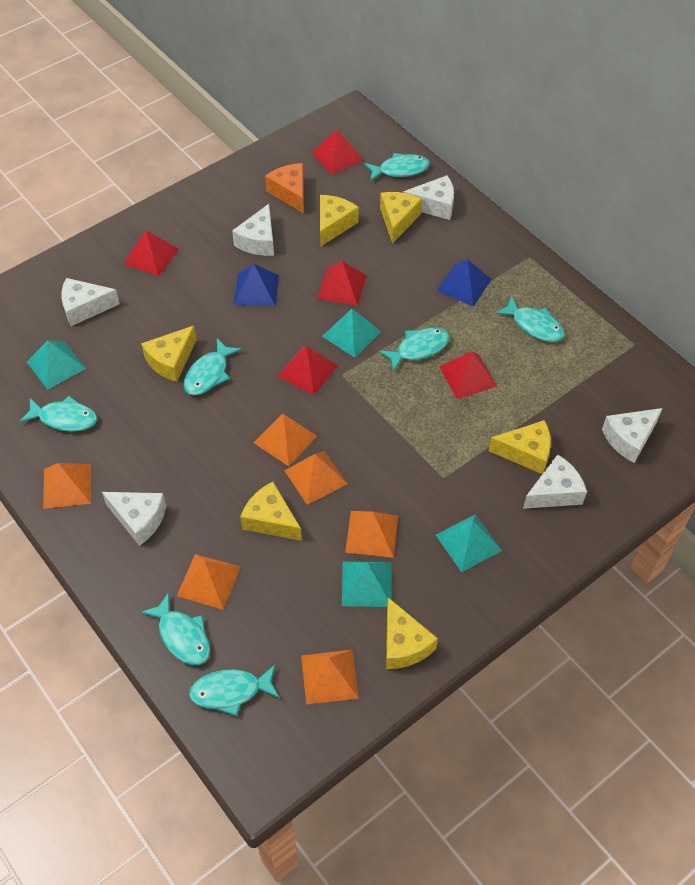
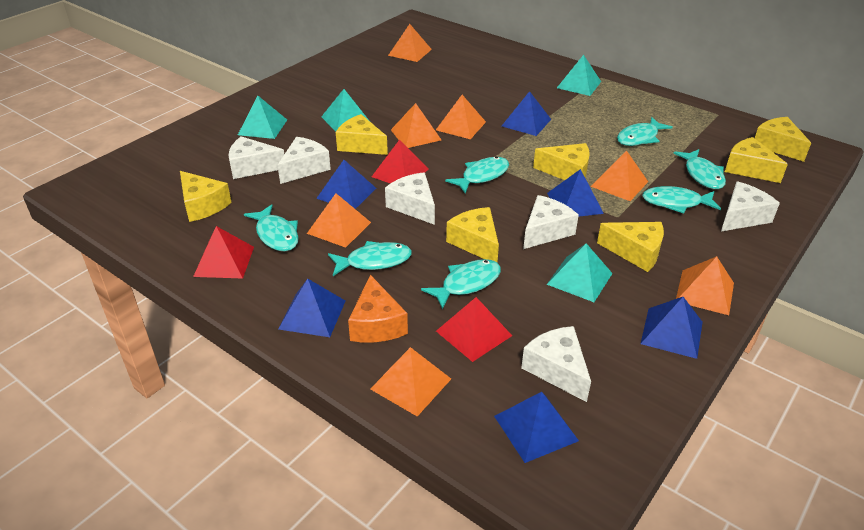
blue pyramid: [234,264,279,306] [436,259,492,307] = 2 -> [278,279,345,337] [316,160,376,209] [494,392,579,463] [502,91,551,136] [547,169,604,217] [641,297,703,359] = 6
orange pyramid: [43,463,91,509] [177,554,241,610] [254,413,317,466] [284,451,347,505] [301,650,359,705] [345,511,398,558] = 6 -> [307,194,371,248] [370,347,451,416] [388,24,432,62] [391,103,441,148] [436,95,486,139] [591,150,648,201] [676,256,734,315] = 7
red pyramid: [124,230,179,276] [277,346,338,395] [312,130,363,175] [317,261,367,306] [439,352,497,399] = 5 -> [193,226,254,279] [372,140,429,183] [436,297,512,362] = 3
yellow cheese: [141,326,197,382] [240,482,302,541] [320,195,359,247] [380,192,422,244] [386,597,438,669] [489,420,551,474] = 6 -> [180,171,232,222] [336,114,388,155] [446,207,499,262] [533,143,590,180] [597,222,664,272] [725,137,788,183] [755,117,811,162] = 7

